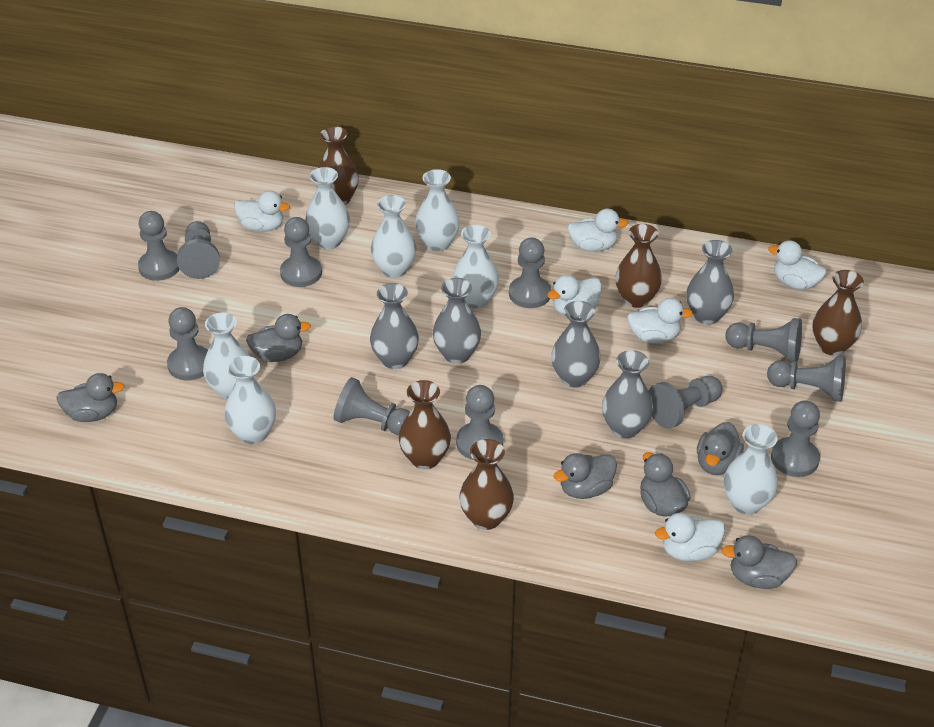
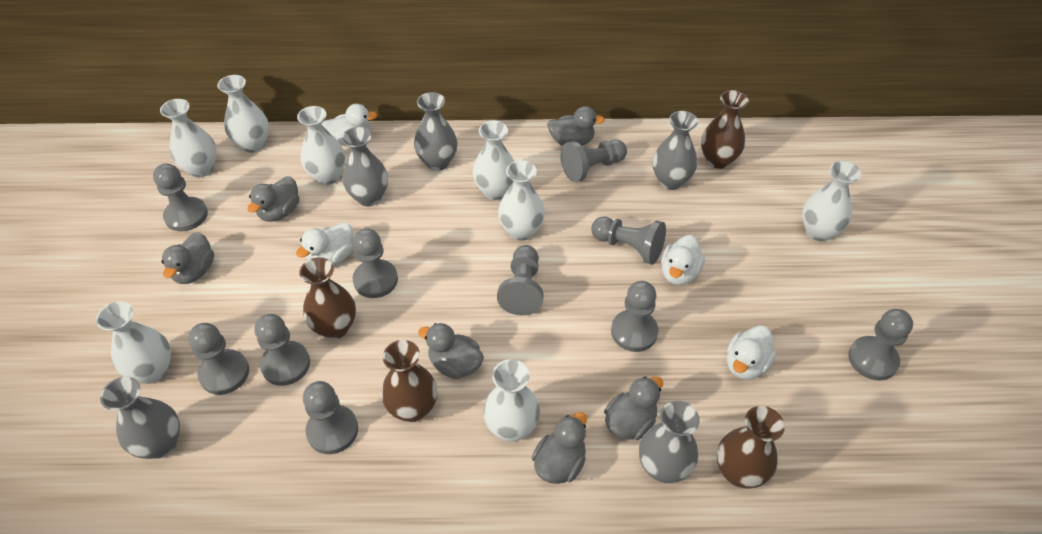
brown vase: [317,126,359,205] [399,380,451,469] [459,439,514,530] [615,224,662,308] [813,270,864,356] = 5 -> [299,257,356,339] [381,340,437,422] [701,90,749,169] [717,406,785,488] = 4
grey pawn: [138,211,180,281] [167,307,208,380] [177,221,220,279] [280,217,322,287] [334,377,409,436] [456,385,503,460] [509,237,551,308] [649,376,723,429] [725,318,802,363] [767,355,846,402] [771,400,820,477] = 11 -> [153,164,208,232] [188,323,249,395] [254,314,310,386] [303,381,358,454] [353,228,398,298] [497,245,544,315] [561,140,627,182] [591,217,666,265] [611,281,658,352] [848,309,913,380] = 10
white duck: [234,191,290,232] [547,275,602,315] [567,208,628,252] [627,298,693,343] [655,513,725,561] [768,240,827,290] = 6 -> [296,222,353,265] [322,104,378,146] [661,235,705,285] [727,325,777,379] = 4
white vase: [203,312,249,399] [224,356,276,444] [305,167,350,249] [371,195,416,278] [415,169,460,251] [452,225,499,309] [724,424,778,515] = 7 -> [96,301,171,383] [160,99,217,177] [217,75,269,153] [297,106,346,185] [473,121,514,200] [483,359,540,441] [498,160,545,241] [802,161,861,241] = 8

